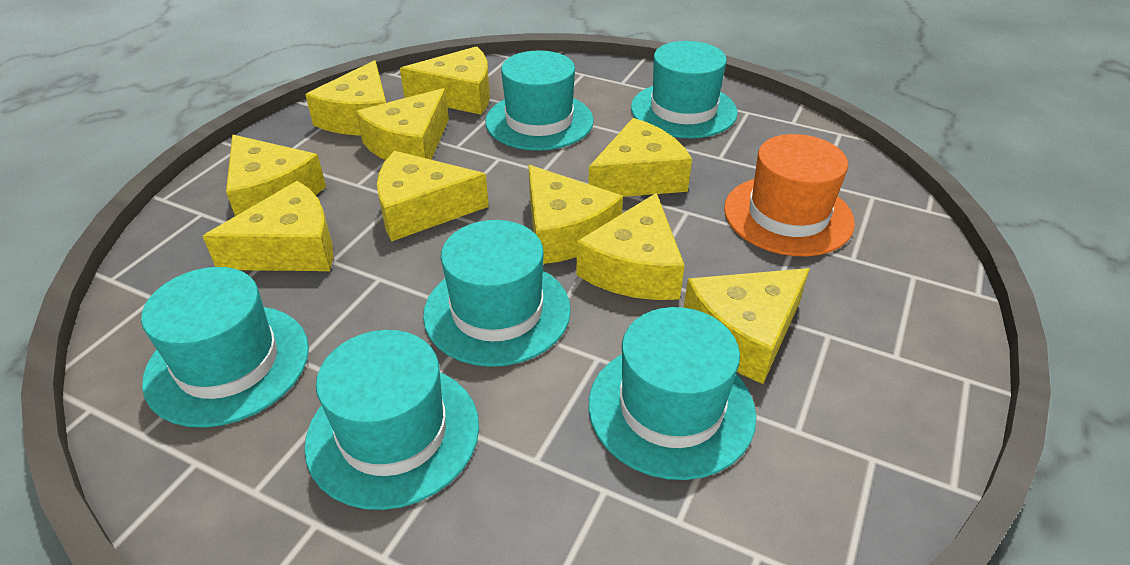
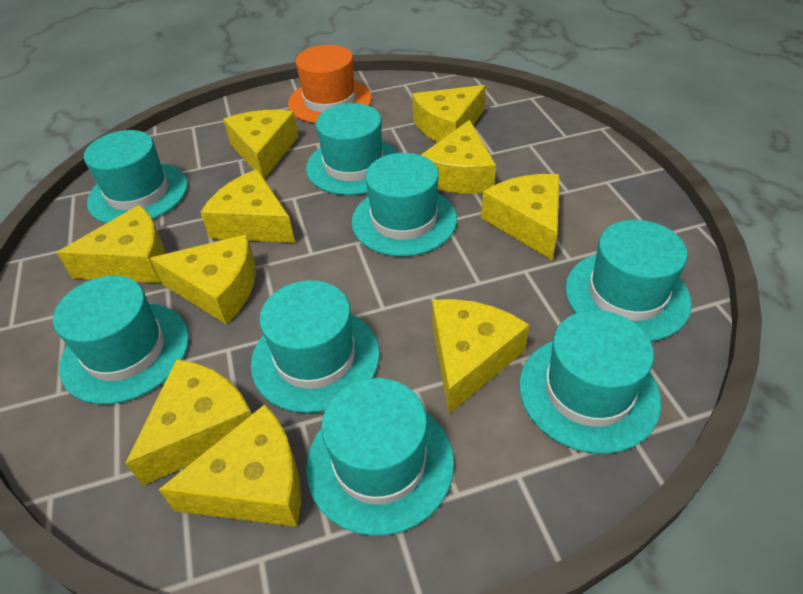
turquoise hat: [141,267,309,428] [304,330,479,510] [423,220,571,367] [485,50,594,151] [588,307,756,480] [631,41,738,138] = 6 -> [53,276,189,404] [84,130,188,223] [251,280,380,413] [306,103,398,195] [306,378,454,536] [352,153,457,256] [519,310,661,454] [565,220,692,341] = 8

